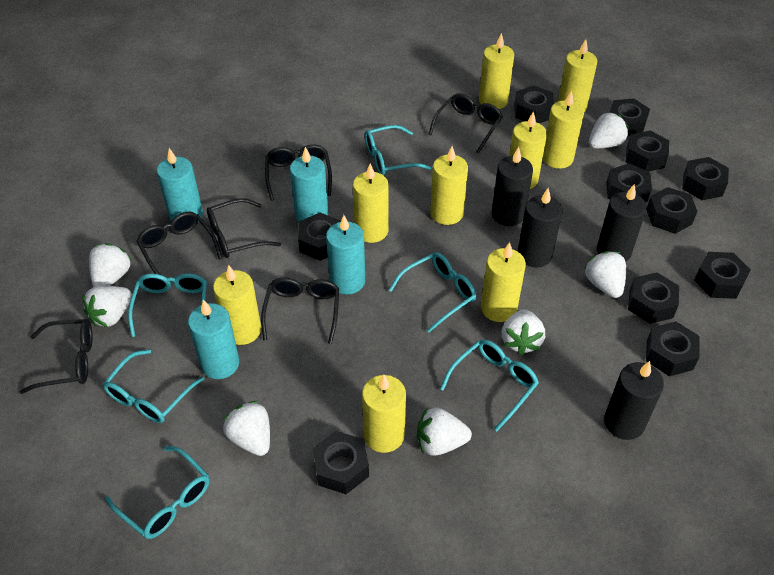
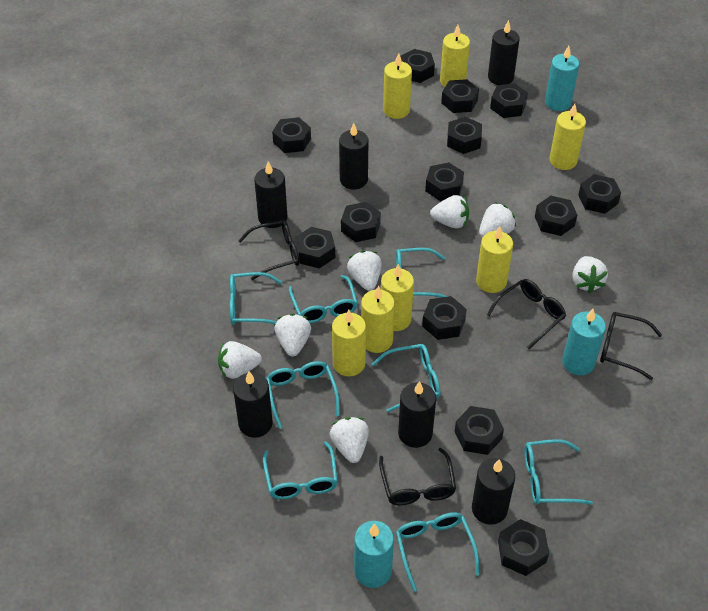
black candle: [492,147,533,226] [518,188,563,267] [597,184,647,262] [604,361,664,440] = 4 -> [233,371,273,438] [254,161,287,228] [339,123,369,189] [398,381,436,448] [472,458,515,525] [488,20,520,85] = 6
black glasses: [20,319,93,394] [136,211,223,275] [207,198,281,258] [261,278,339,344] [265,144,332,201] [428,93,503,154] = 6 -> [238,220,299,280] [379,448,456,505] [487,279,566,349] [600,312,662,380] = 4
black nut: [298,213,341,261] [313,431,369,494] [514,85,554,123] [606,163,652,202] [609,98,650,136] [626,131,669,172] [628,272,679,324] [646,187,697,234] [646,321,700,376] [682,157,729,200] [694,252,751,299] = 11 -> [272,117,311,153] [295,227,335,269] [341,202,381,242] [400,49,435,83] [422,296,467,340] [425,163,464,201] [441,79,479,113] [447,117,482,154] [455,406,504,455] [490,84,528,118] [498,519,549,576] [535,196,577,236] [578,174,621,214] = 13
turquoise candle: [157,148,203,222] [188,299,239,379] [290,147,329,221] [326,215,365,295] = 4 -> [354,521,394,588] [545,46,579,111] [562,309,606,375] = 3
turquoise glasses: [103,349,204,423] [105,446,210,539] [128,273,207,337] [365,125,431,176] [389,252,476,333] [440,339,539,431] = 6 -> [230,272,282,325] [263,442,338,499] [266,361,340,429] [289,275,358,323] [372,344,440,412] [396,248,448,298] [396,512,479,591] [524,439,593,505] = 8
yellow candle: [213,265,261,345] [353,164,389,243] [362,374,406,453] [430,146,468,225] [479,33,514,109] [481,242,526,322] [509,111,547,189] [543,90,584,169] [558,39,597,112] = 9 -> [332,310,366,377] [361,285,395,353] [381,264,414,331] [383,53,412,119] [440,25,470,87] [476,226,513,293] [549,104,586,170] = 7

